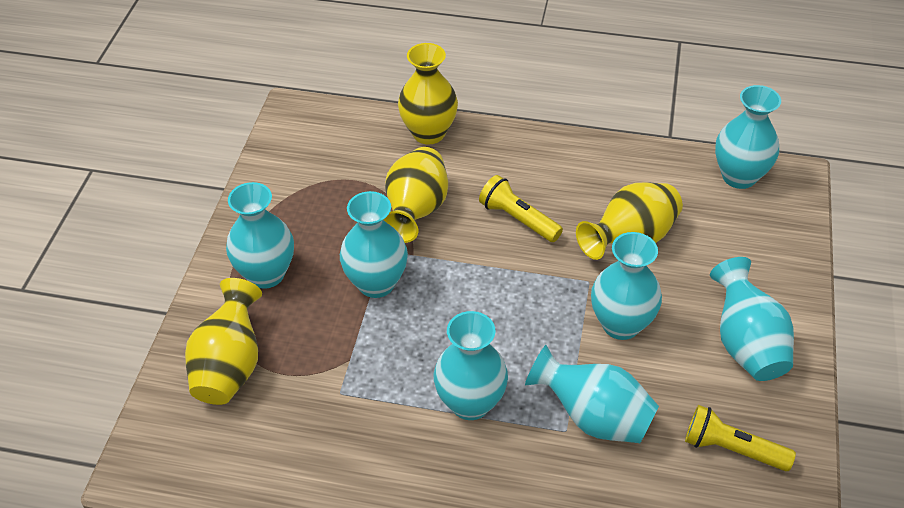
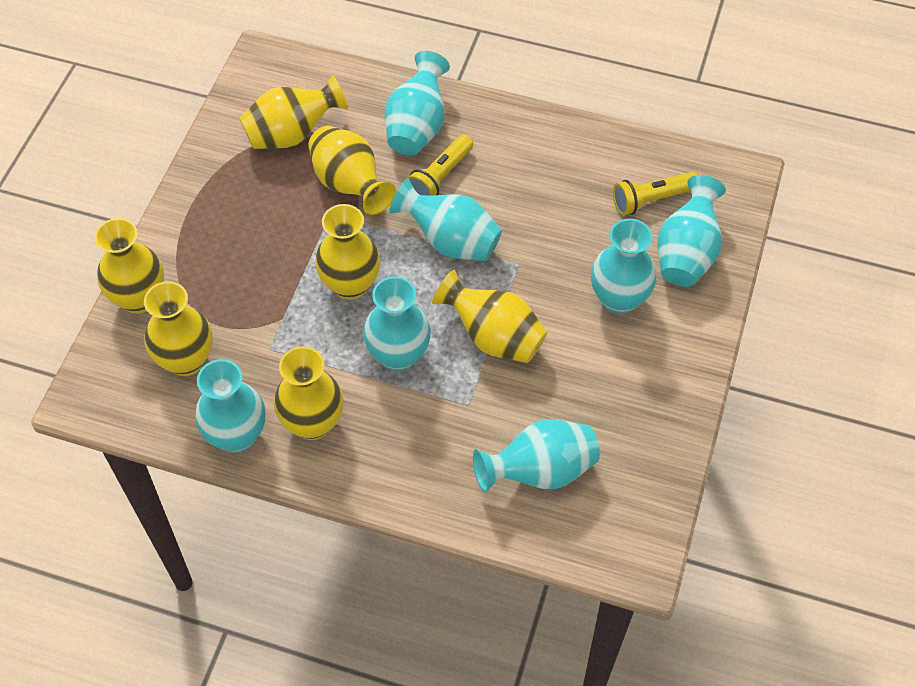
yellow vase: [185,278,262,405] [384,147,448,243] [398,43,458,145] [576,182,683,260] = 4 -> [94,218,164,314] [144,281,213,376] [240,75,348,149] [274,346,344,440] [308,126,396,215] [315,204,381,300] [432,270,547,363] = 7

